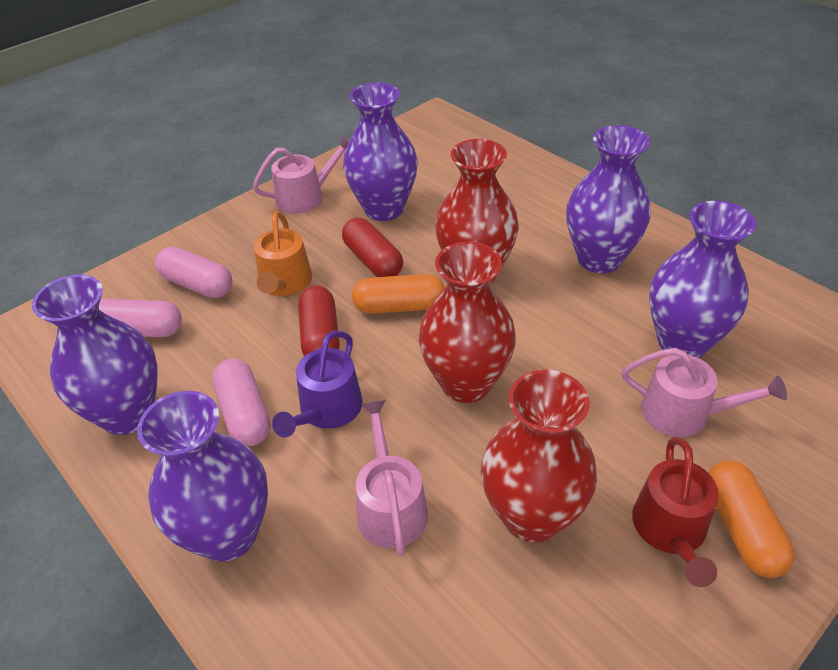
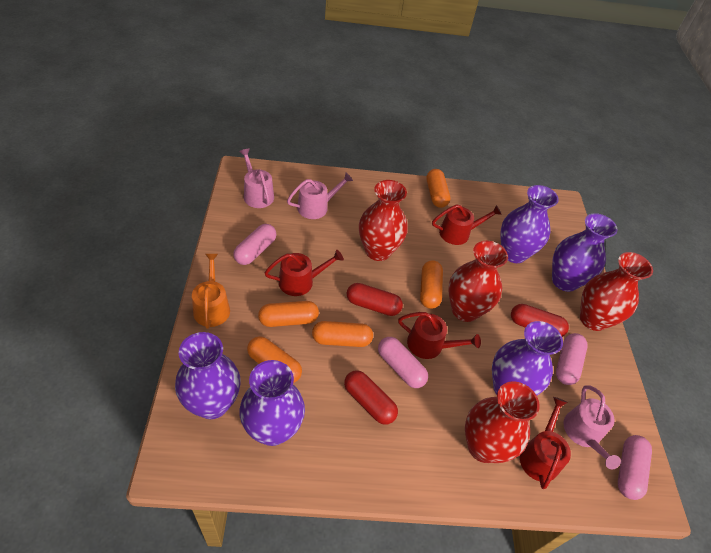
orange capsule: [352,274,445,314] [709,460,795,578] = 2 -> [247,336,302,383] [258,301,319,327] [312,321,373,347] [420,260,443,309] [426,169,450,208] = 5
pink capsule: [99,299,182,337] [155,247,232,298] [212,359,271,446] = 3 -> [233,224,277,265] [378,337,428,388] [556,333,587,385] [618,435,652,500] = 4
purple watering can: [272,331,363,438] = 1 -> none = 0
red capsule: [298,286,340,356] [342,218,403,277] = 2 -> [344,370,398,425] [347,283,403,316] [511,304,569,337] = 3
red vase: [419,242,516,403] [435,139,519,284] [481,370,597,543] = 3 -> [359,180,408,261] [448,241,508,322] [465,381,540,463] [580,252,653,331] = 4
red watering can: [632,437,719,587] = 1 -> [265,250,344,296] [398,312,481,359] [432,204,502,245] [520,397,571,489] = 4

